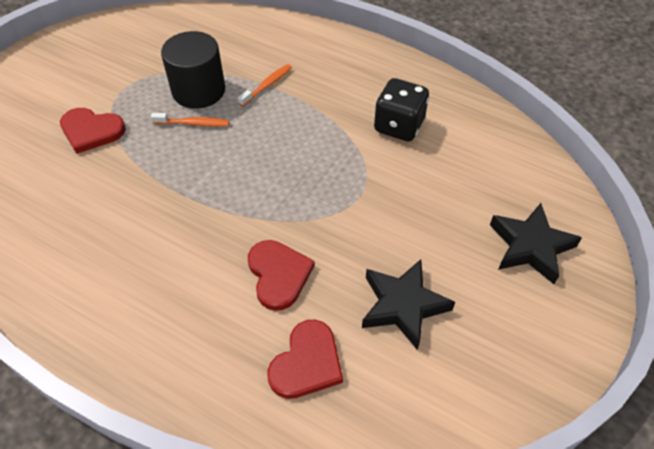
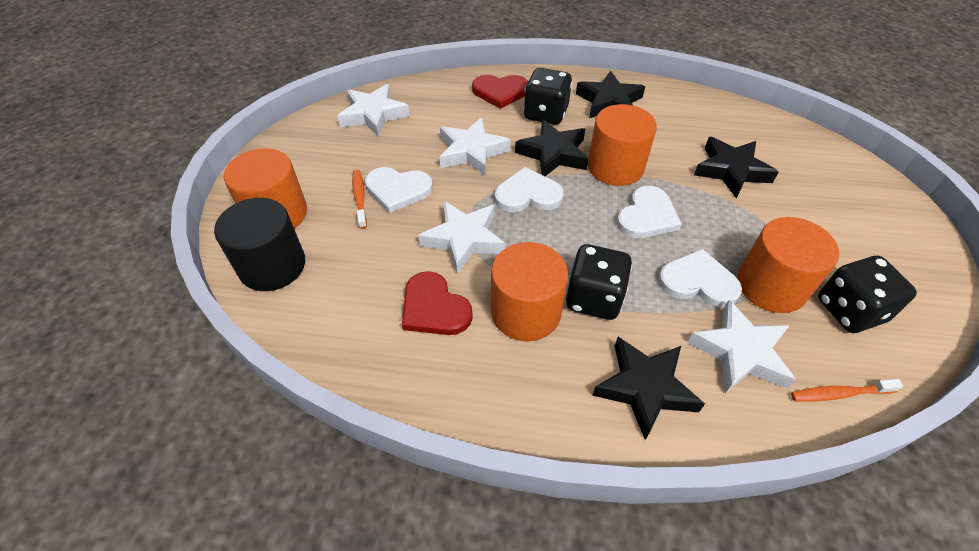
black dice: [374,78,429,141] = 1 -> [524,68,572,125] [566,244,632,320] [818,256,917,333] = 3
black star: [362,259,455,350] [490,203,582,284] = 2 -> [515,119,589,176] [576,71,645,118] [592,337,705,440] [694,137,778,198] = 4
orange cylinder: none = 0 -> [224,148,307,228] [491,242,568,341] [588,104,657,186] [737,217,839,313] = 4
red heart: [60,108,126,154] [248,240,315,311] [267,320,343,399] = 3 -> [402,271,473,335] [472,75,528,109] = 2
white heart: none = 0 -> [365,167,433,213] [494,167,564,212] [617,186,682,238] [658,249,742,307] = 4
white star: none = 0 -> [337,84,410,137] [418,201,505,274] [440,118,511,176] [688,300,796,393] = 4

